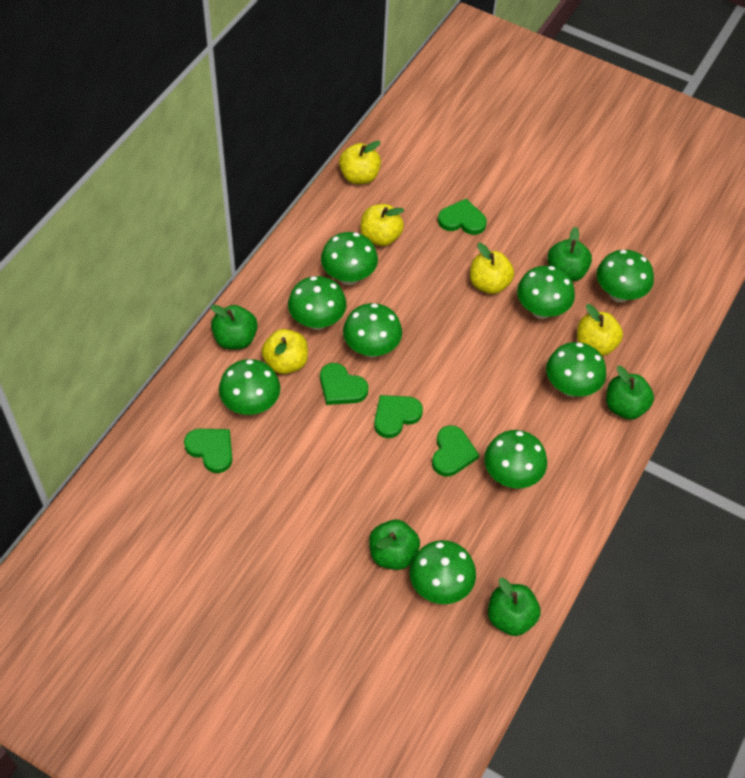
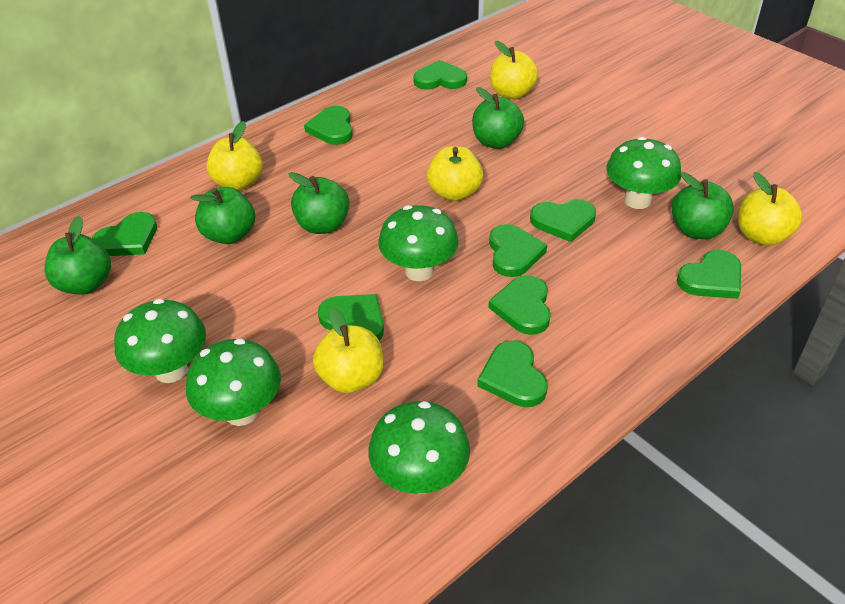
green heart: [184,429,232,473] [320,363,368,405] [374,395,423,438] [432,425,479,476] [438,199,487,235] = 5 -> [92,212,157,256] [304,106,353,145] [318,294,384,341] [413,60,467,90] [477,341,548,407] [488,275,551,335] [489,224,547,277] [530,199,596,242] [677,250,741,299] = 9
green mushroom: [219,359,280,415] [288,276,346,330] [321,232,378,285] [343,303,402,358] [410,540,476,604] [484,430,547,488] [517,266,575,319] [546,342,606,397] [597,250,654,303] = 9 -> [114,299,206,383] [186,338,281,426] [368,401,470,494] [378,205,459,281] [606,137,681,209] = 5

